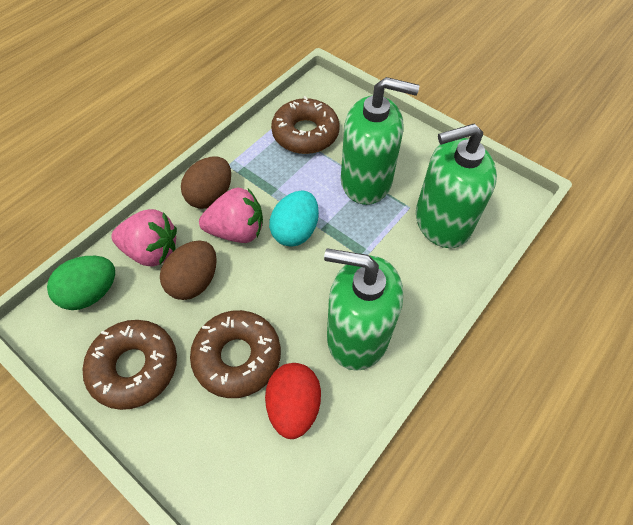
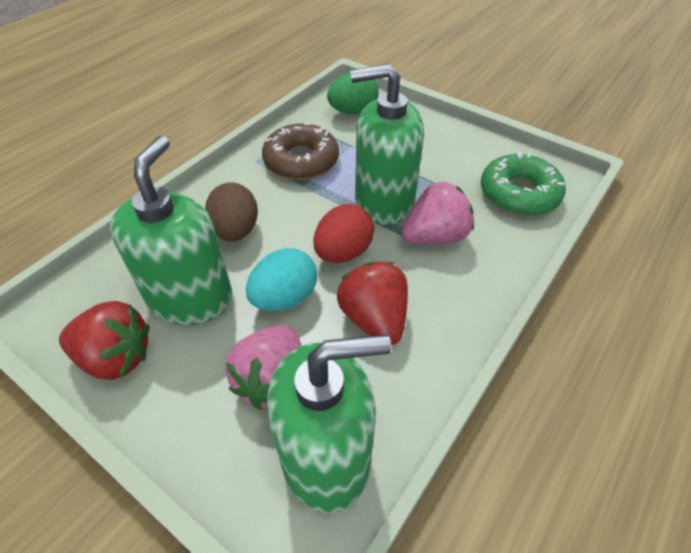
brown donut: [83,320,177,410] [190,310,281,398] [271,96,340,154] = 3 -> [262,123,339,180] = 1
brown egg: [160,240,217,300] [181,157,231,209] = 2 -> [205,182,258,242] = 1
green donut: none = 0 -> [481,152,566,216] = 1
red strawberry: none = 0 -> [59,301,149,380] [337,262,408,345] = 2

